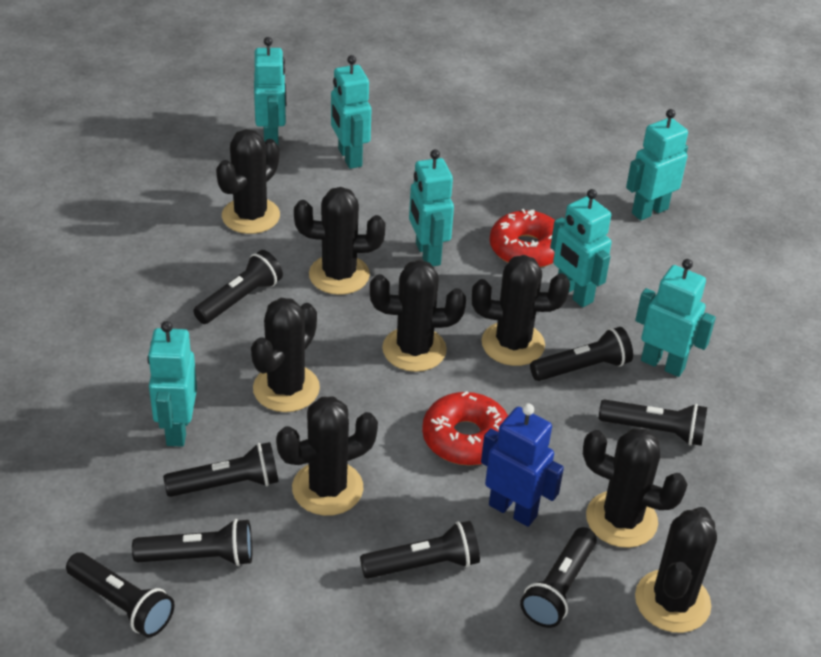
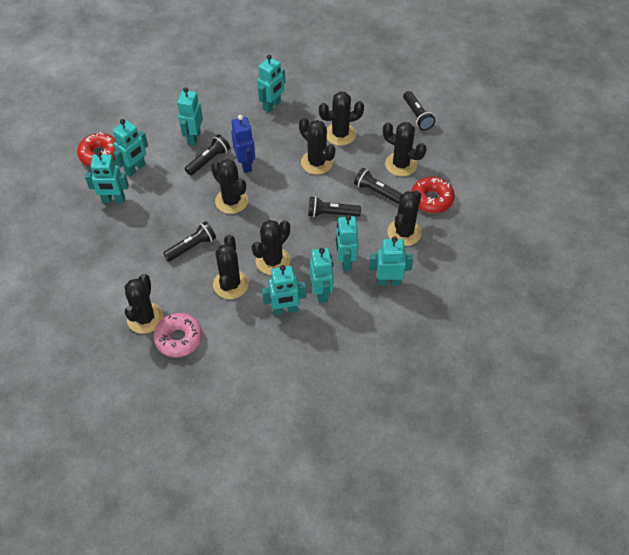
black flashlight: [66,552,175,637] [132,519,252,566] [163,442,279,497] [193,250,283,324] [360,521,480,579] [520,527,597,628] [530,327,633,381] [599,399,707,446] = 8 -> [163,221,216,261] [185,135,230,176] [308,196,361,217] [354,168,402,204] [403,91,435,130] = 5
pink donut: none = 0 -> [153,313,202,357] = 1
turquoise robot: [147,321,197,447] [254,37,286,147] [331,55,371,169] [409,149,454,266] [550,189,612,307] [626,109,688,220] [635,259,716,377] = 7 -> [85,151,129,203] [113,119,148,176] [177,87,203,146] [257,55,285,113] [262,265,306,315] [310,248,334,303] [336,215,358,271] [369,236,413,286] = 8

